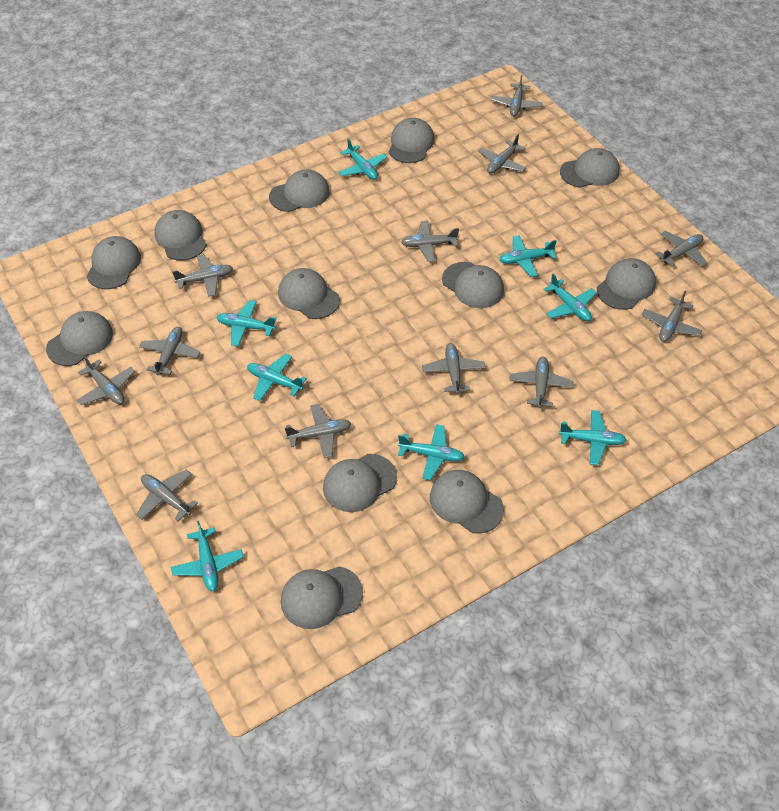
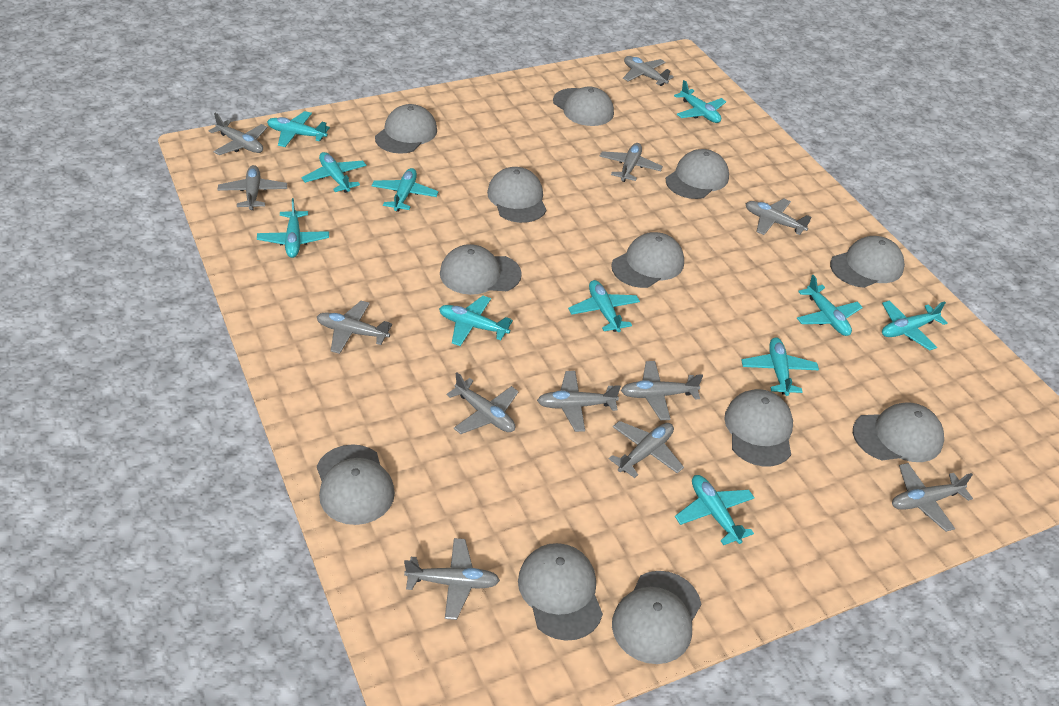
turquoise plane: [171,521,243,592] [216,300,277,346] [247,354,307,401] [338,138,387,180] [398,424,465,480] [499,235,556,277] [543,274,597,321] [559,410,626,465] = 8 -> [257,198,329,258] [267,111,330,147] [302,152,366,193] [371,168,439,212] [439,296,513,346] [568,280,640,332] [674,80,726,123] [675,475,755,545] [742,337,819,396] [797,275,863,336] [882,300,948,350] = 11

